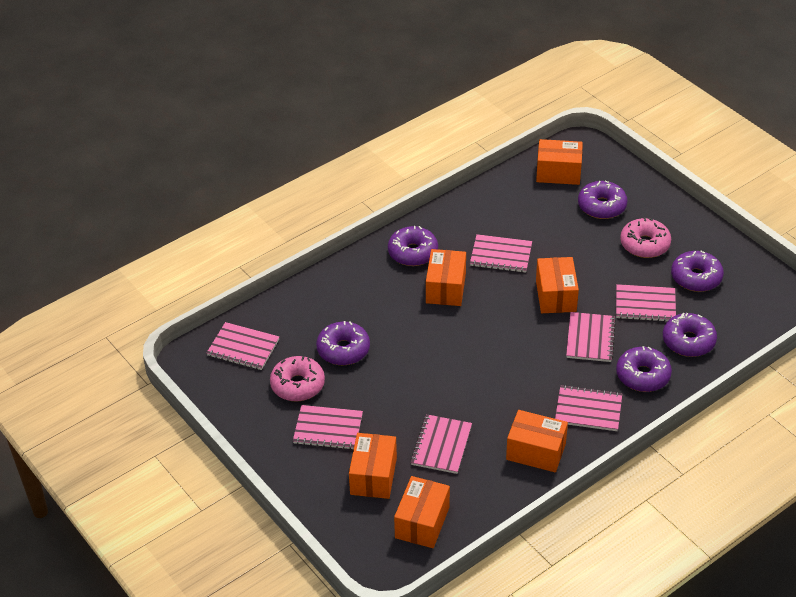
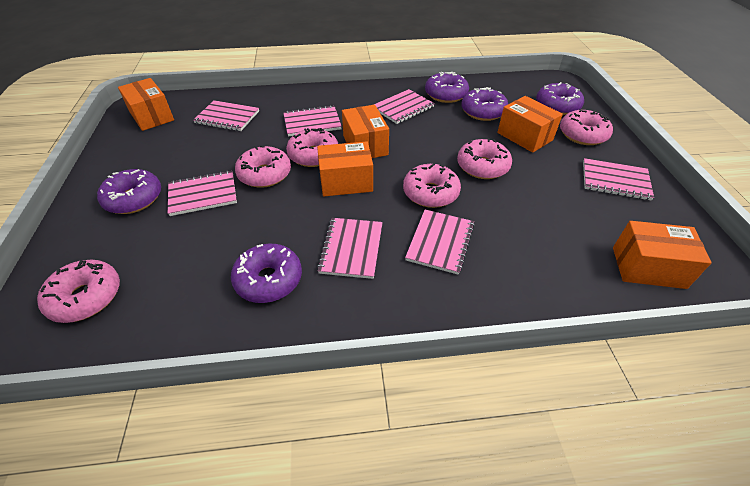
orange box: [349,433,397,499] [394,476,450,548] [426,249,466,306] [506,410,568,472] [536,139,583,185] [536,257,579,313] = 6 -> [118,78,174,131] [317,141,373,196] [342,105,389,158] [497,96,563,153] [613,221,712,289] = 5
pink donut: [270,356,325,401] [620,217,671,258] = 2 -> [37,260,120,323] [235,145,291,188] [286,128,338,167] [403,163,461,208] [457,138,512,179] [560,109,613,145] = 6
purple donut: [316,321,370,365] [388,226,438,266] [578,180,627,219] [616,346,672,392] [663,313,717,357] [671,251,724,292] = 6 -> [97,169,161,214] [231,244,302,303] [425,72,469,103] [461,87,508,121] [536,82,584,115] = 5

